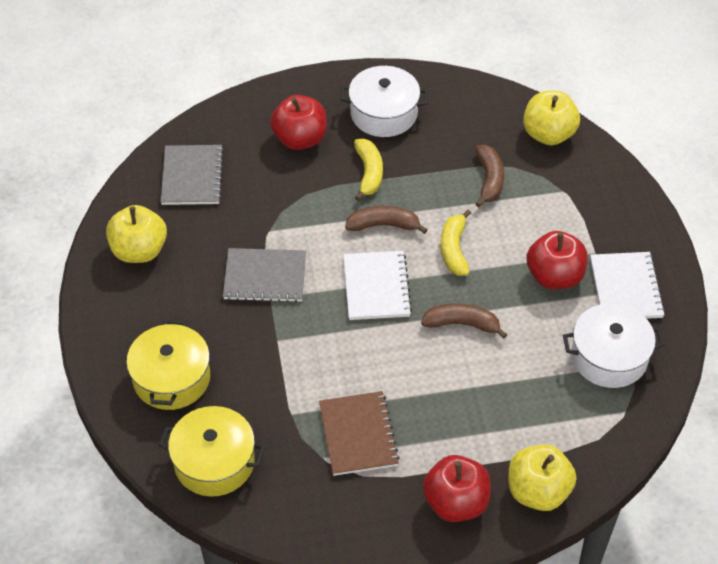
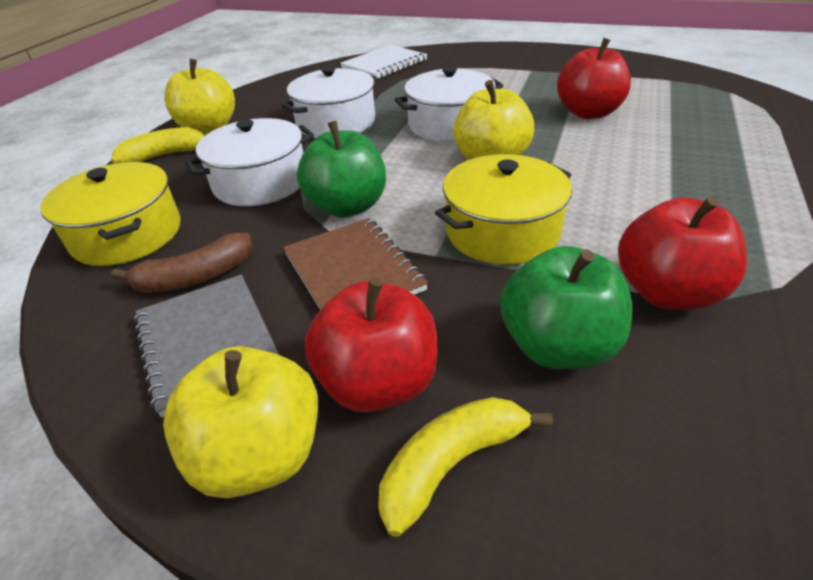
brown banana: [345,206,428,234] [421,304,508,339] [475,145,504,207] = 3 -> [111,233,252,293] = 1
green apple: none = 0 -> [297,121,386,218] [501,246,632,369] = 2
grey notebook: [161,145,224,205] [223,248,306,303] = 2 -> [134,275,279,418] = 1
white notebook: [343,251,412,320] [590,252,665,319] = 2 -> [340,45,427,79] = 1
white pot: [340,66,428,137] [563,303,665,388] = 2 -> [185,118,314,206] [281,66,378,138] [395,66,503,142] = 3

